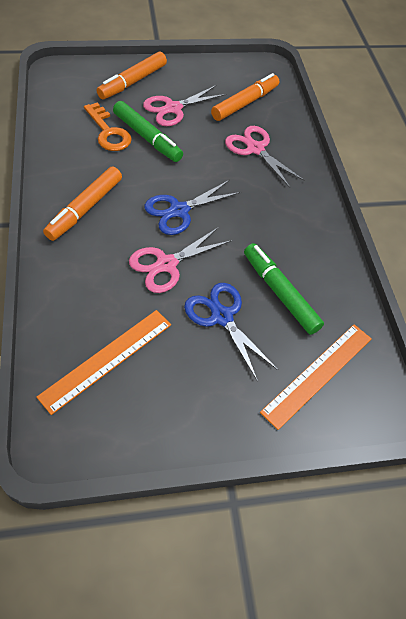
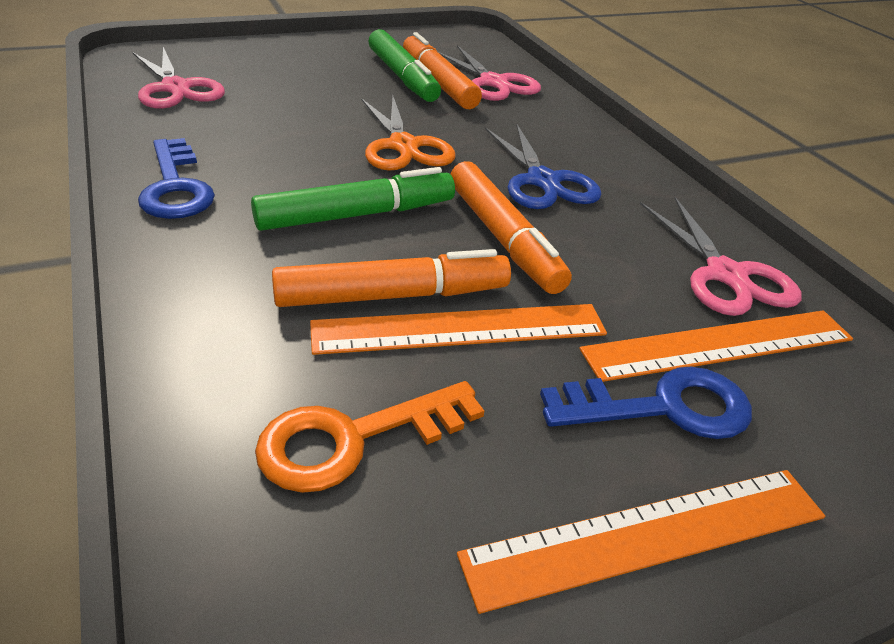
blue key: none = 0 -> [138,138,215,219] [540,366,752,439] = 2
blue scissors: [144,180,241,235] [184,283,278,382] = 2 -> [485,124,602,209] = 1
orange ruler: [36,310,171,415] [260,324,372,430] = 2 -> [310,304,607,355] [457,470,825,614] [579,311,853,382] = 3
orange scissors: none = 0 -> [361,96,455,171] = 1

